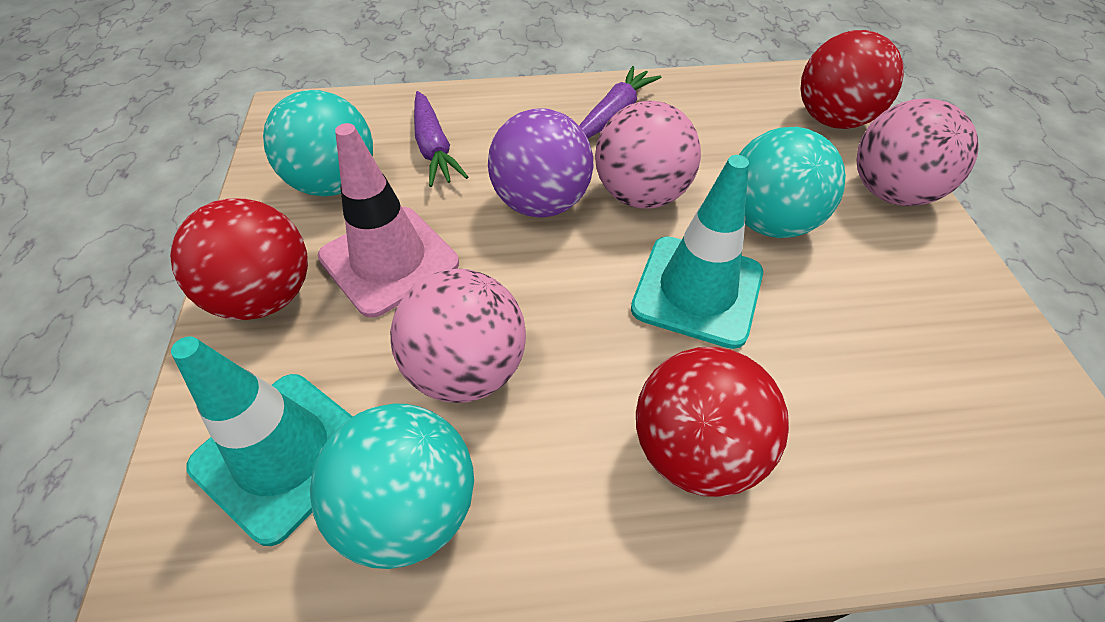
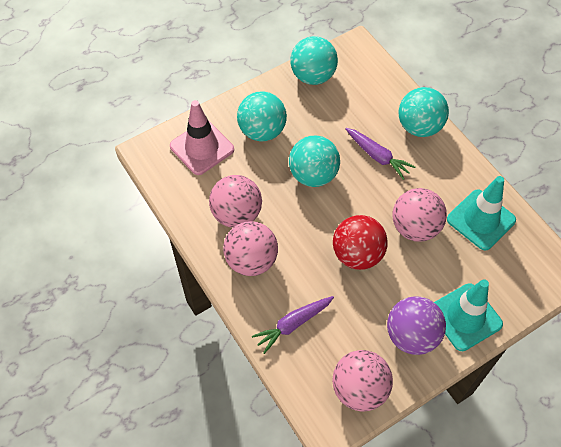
pink ball: [390,269,526,403] [595,100,701,209] [856,98,979,206] = 3 -> [209,175,262,228] [223,221,278,276] [332,350,393,411] [392,188,447,242] = 4
red ball: [170,198,308,320] [636,347,789,497] [800,30,904,129] = 3 -> [333,215,388,270] = 1
turquoise ball: [263,90,373,197] [310,404,474,569] [739,127,846,238] = 3 -> [237,91,287,142] [289,136,340,187] [291,36,338,85] [398,87,449,137] = 4

